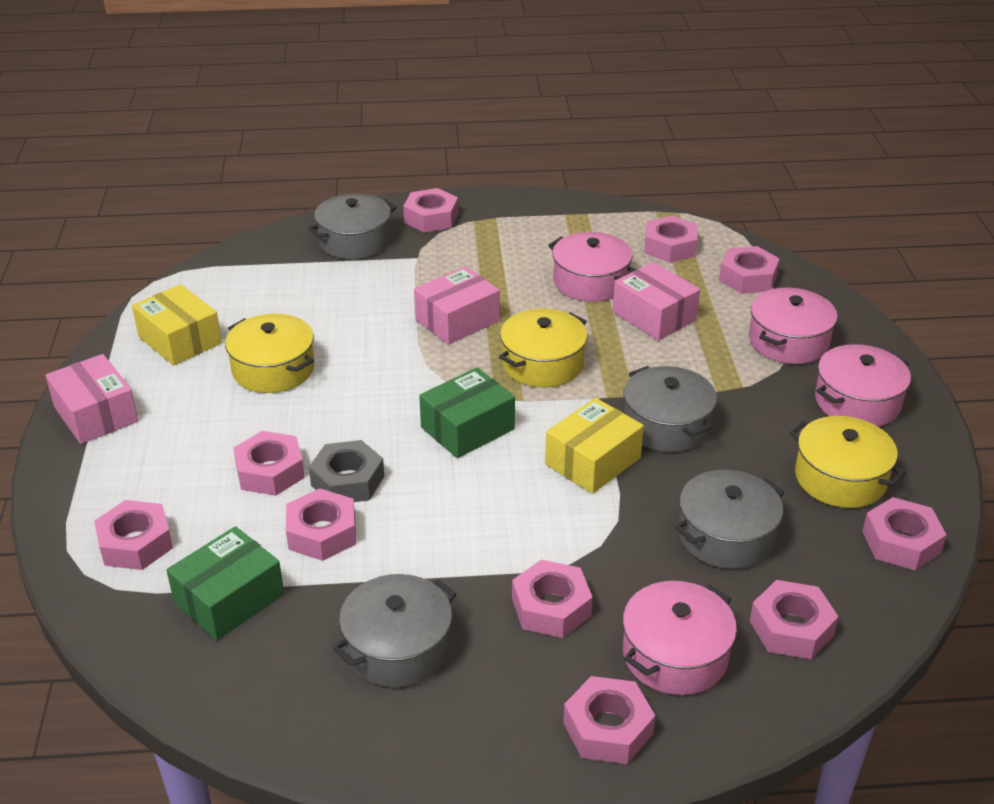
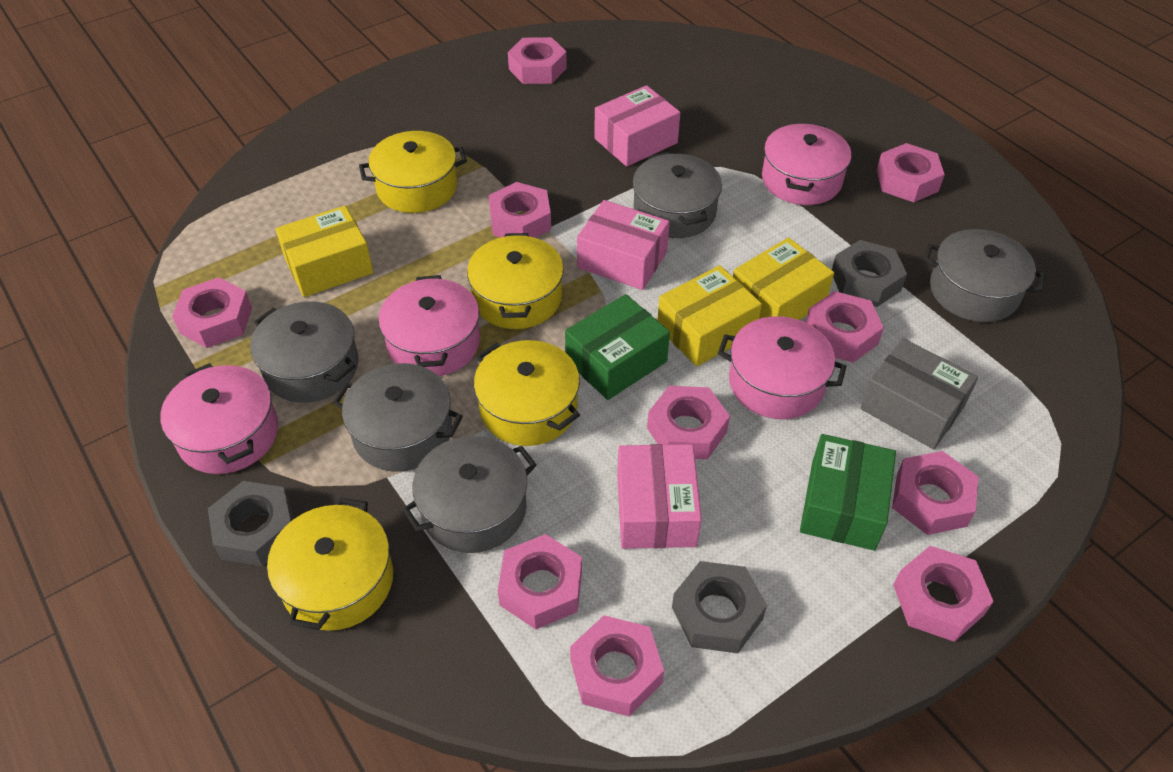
grey box: none = 0 -> [860,338,978,449] = 1
grey nut: [309,440,384,502] = 1 -> [208,481,294,567] [672,561,767,653] [832,240,907,307] = 3
grey pot: [308,194,397,259] [333,574,456,687] [623,366,717,452] [675,470,784,569] = 4 -> [250,301,359,403] [333,363,463,472] [402,436,537,553] [633,152,722,238] [924,229,1046,322] = 5
yellow box: [132,284,222,366] [545,398,644,494] = 2 -> [275,206,373,297] [657,265,762,366] [733,238,834,320] = 3
yellow pot: [225,314,315,393] [499,309,588,388] [789,416,906,508] = 3 -> [267,497,393,631] [359,131,467,213] [467,233,564,329] [474,340,580,446] = 4

